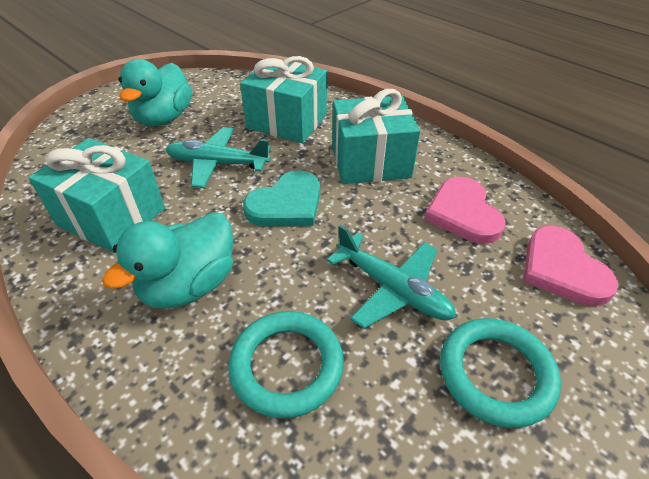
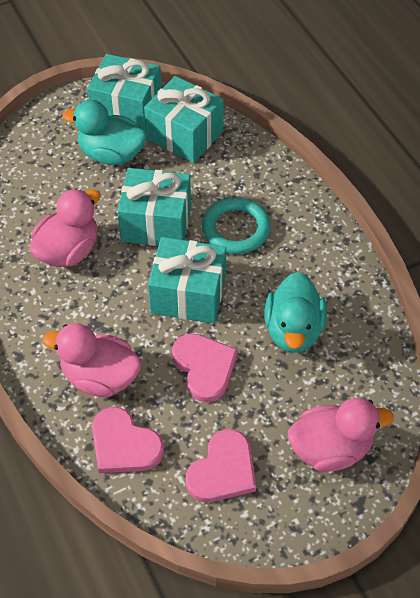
pink duck: none = 0 -> [30,189,101,267] [43,323,141,397] [288,398,394,472] = 3
pink heart: [424,177,506,244] [523,226,619,306] = 2 -> [92,407,164,473] [172,333,238,402] [186,429,256,502] = 3
turquoise gift: [28,138,165,253] [240,56,327,143] [332,89,420,184] = 3 -> [87,54,162,132] [117,168,191,246] [144,76,224,163] [148,237,226,324] = 4
turquoise heart: [243,170,320,226] = 1 -> none = 0
turquoise plane: [165,127,271,188] [327,225,456,329] = 2 -> none = 0
turquoise ring: [228,311,344,418] [440,318,561,428] = 2 -> [202,197,270,254] = 1

